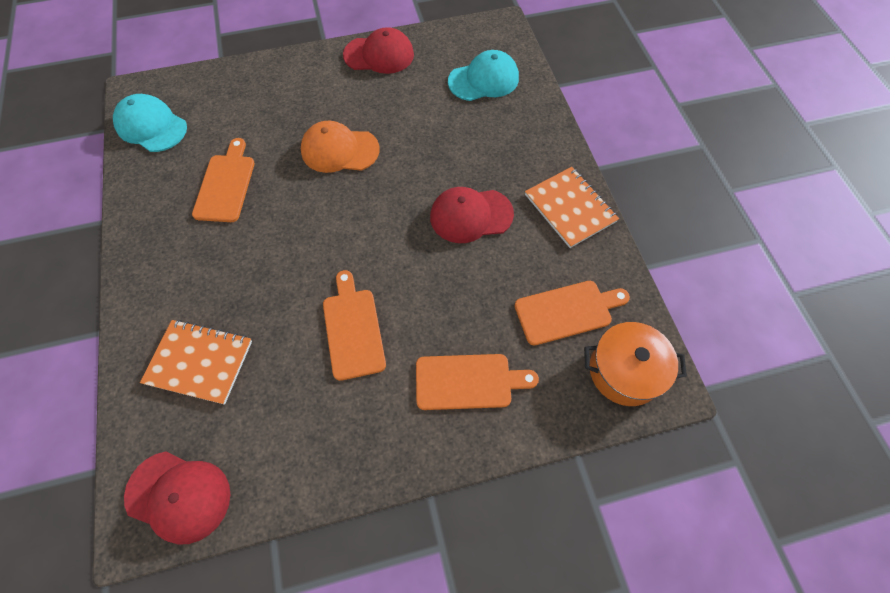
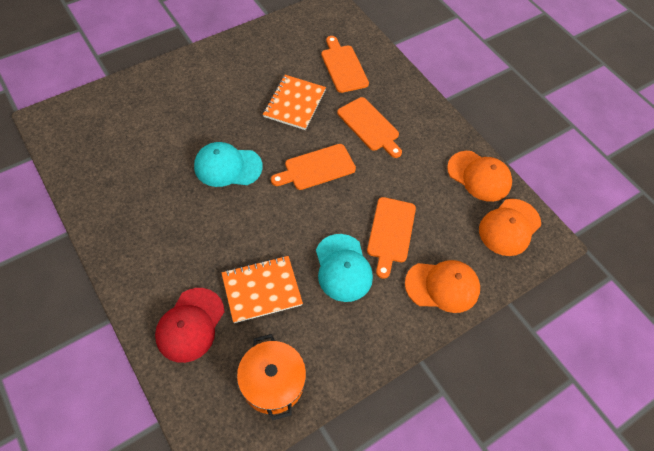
orange cap: [301,121,380,173] = 1 -> [405,260,480,313] [447,151,512,202] [479,199,541,256] = 3
red cap: [124,452,230,545] [343,27,414,74] [430,187,514,243] = 3 -> [155,288,225,363] = 1

